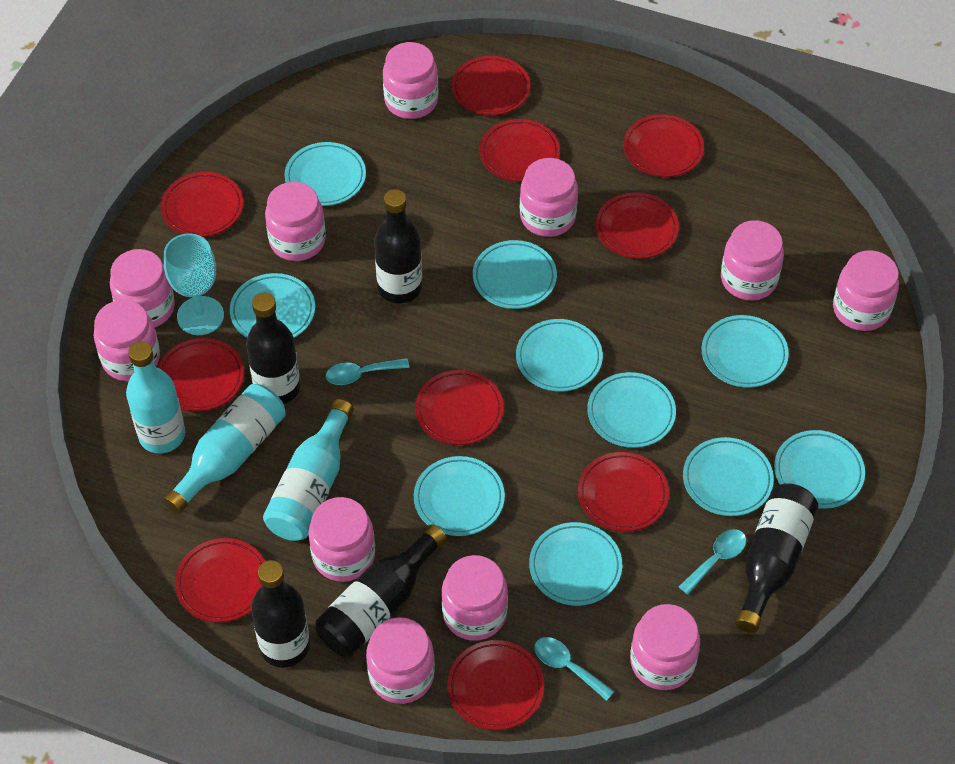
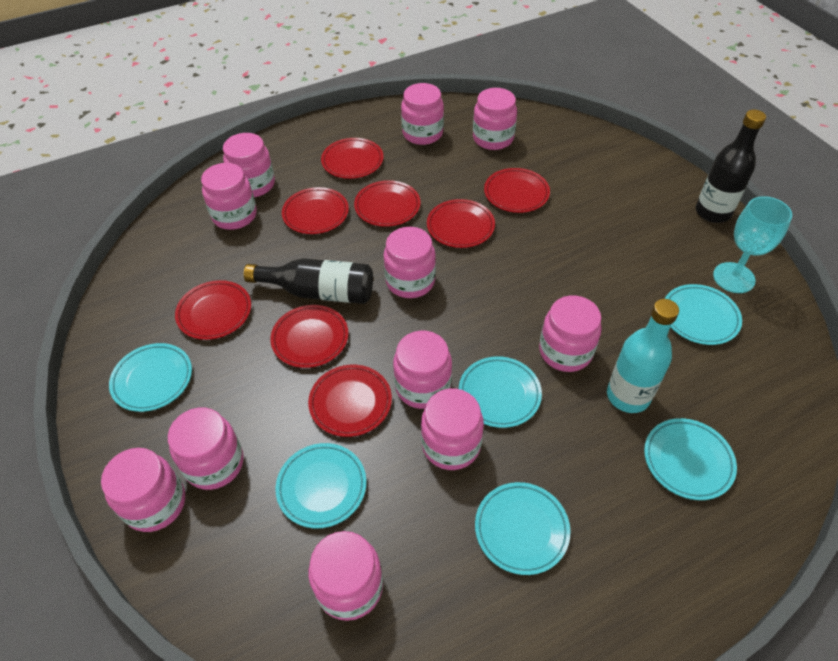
black bottle: [246,292,300,404] [251,560,310,668] [315,524,447,657] [374,189,422,304] [735,483,818,633] = 5 -> [244,258,373,304] [696,110,766,223] = 2
red plate: [158,338,244,412] [161,172,243,237] [175,538,265,622] [415,370,503,445] [447,640,544,730] [452,56,530,116] [479,119,560,182] [578,452,669,532] [596,192,679,259] [623,115,704,177] = 10 -> [175,280,251,340] [270,305,348,368] [282,187,349,234] [308,365,392,437] [321,138,383,179] [354,180,421,227] [427,199,495,248] [484,168,550,213] = 8
turquoise bottle: [126,341,185,453] [163,384,286,514] [263,399,354,541] = 3 -> [607,299,679,413] = 1
turquoise plate: [230,273,315,338] [284,142,366,206] [414,456,505,536] [473,240,557,309] [516,319,603,392] [529,522,622,606] [587,372,676,448] [683,437,774,516] [702,315,789,388] [774,430,865,509] = 10 -> [109,343,192,412] [276,443,367,528] [459,356,542,428] [475,482,570,575] [644,418,737,500] [665,284,742,345] = 6
turquoise spoon: [326,358,409,385] [534,637,614,701] [679,529,746,595] = 3 -> none = 0

